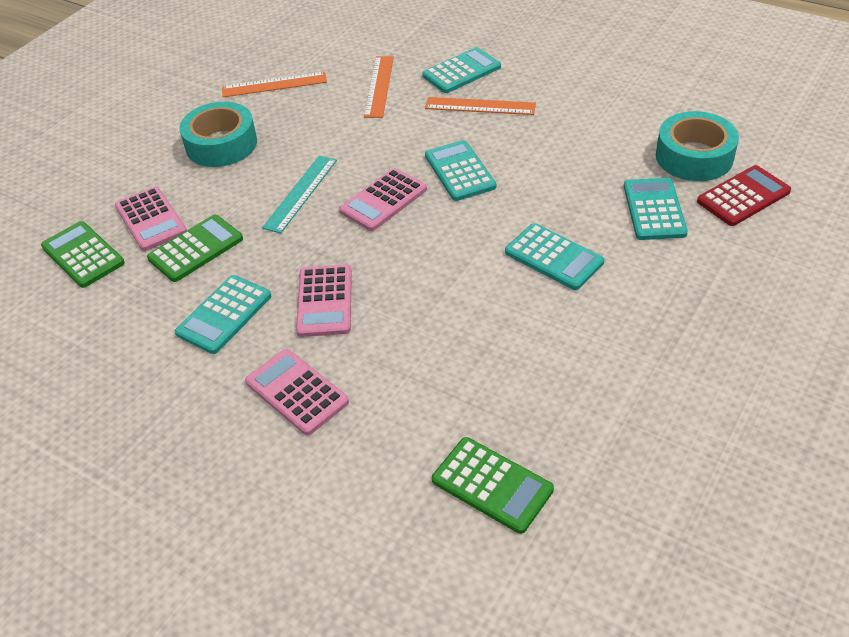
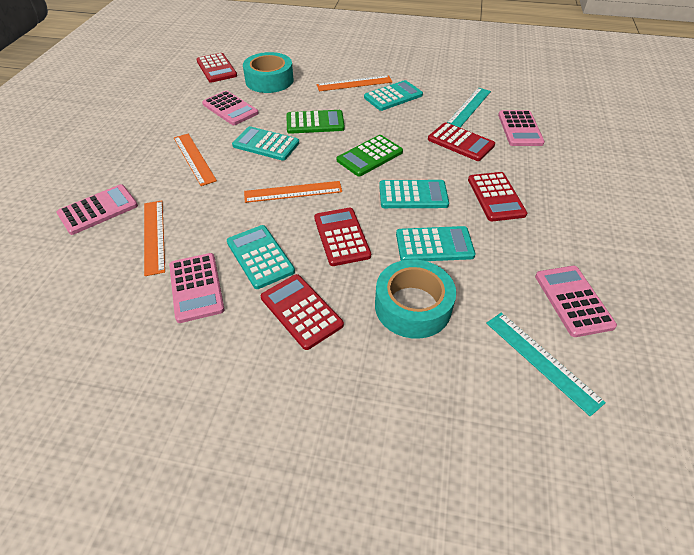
green calculator: [41,221,125,288] [147,215,243,282] [432,437,554,534] = 3 -> [287,110,345,134] [337,135,403,177] = 2
orange ruler: [222,72,327,97] [364,56,394,118] [425,97,536,115] = 3 -> [144,200,165,276] [174,134,217,186] [244,181,342,203] [316,75,392,91] = 4
pink calculator: [115,186,187,251] [245,349,349,435] [296,264,352,337] [339,168,427,231] = 4 -> [57,184,138,235] [169,253,225,323] [202,91,259,125] [498,110,545,146] [535,266,617,337] = 5
red calculator: [697,165,791,226] = 1 -> [196,53,237,83] [261,274,344,350] [314,208,371,266] [428,122,495,161] [468,172,527,221] = 5
turquoise ruler: [262,155,337,233] = 1 -> [447,87,491,128] [486,312,606,416] = 2

